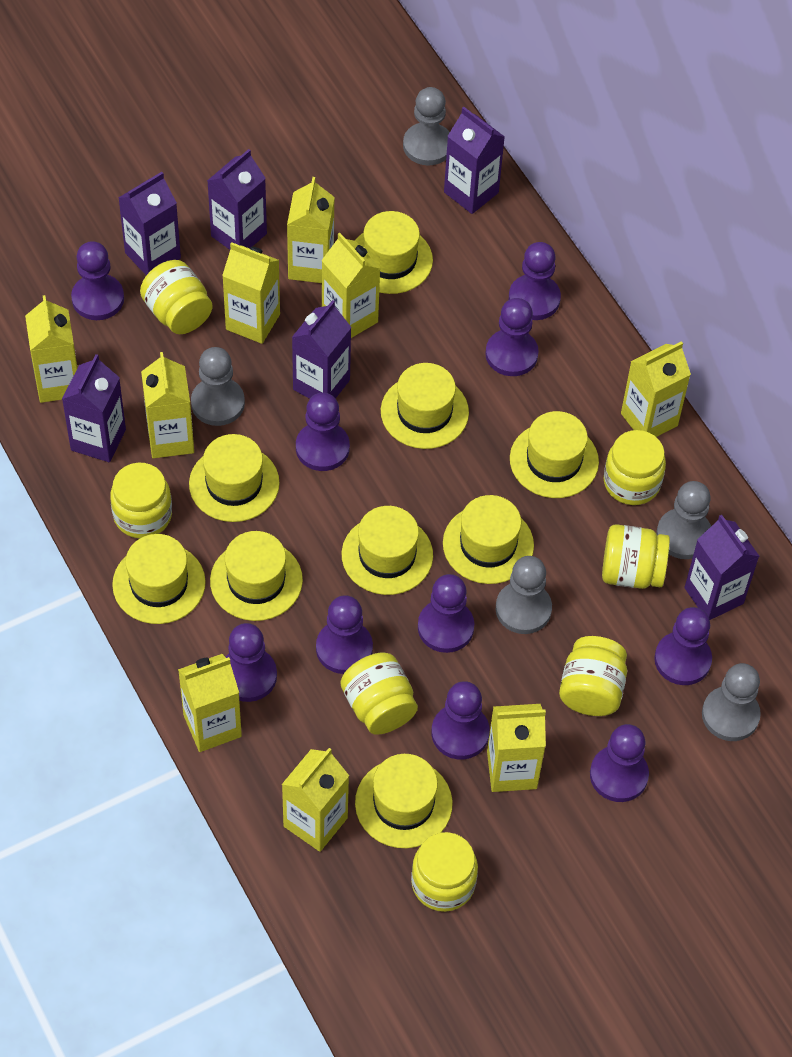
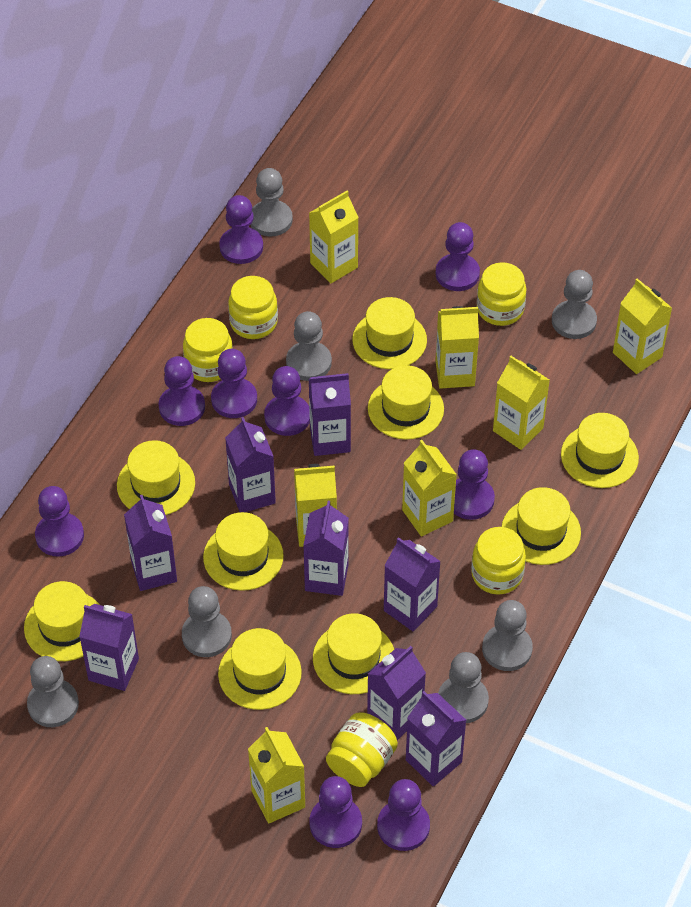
grey pawn: [191,347,245,426] [403,87,450,165] [496,556,552,634] [657,481,711,559] [702,663,761,741] = 5 -> [27,656,79,727] [182,586,232,657] [250,168,293,237] [286,311,332,381] [438,652,489,723] [482,600,533,671] [552,270,597,339] = 7
purple carton: [62,354,126,462] [118,172,181,275] [207,149,267,250] [292,300,352,399] [444,107,505,214] [684,515,760,620] = 6 -> [79,604,139,691] [124,495,177,591] [225,417,276,512] [303,501,349,596] [309,373,351,456] [367,646,426,740] [384,537,441,632] [406,691,466,786] = 8
purple pawn: [71,241,124,320] [226,623,277,702] [296,393,350,471] [316,595,373,674] [418,574,474,653] [431,681,490,760] [485,298,539,376] [509,242,561,320] [590,724,649,802] [654,607,712,685] = 10 -> [35,486,84,557] [159,356,205,426] [211,349,257,418] [219,195,263,264] [264,366,310,436] [310,776,362,848] [377,779,430,851] [436,222,480,291] [454,449,495,520] = 9
yellow carton: [25,295,77,403] [141,352,194,458] [178,654,242,752] [222,242,280,344] [282,748,349,852] [287,177,335,283] [321,233,381,338] [487,704,546,792] [621,341,691,437] = 9 -> [248,727,305,824] [294,464,337,547] [309,191,359,283] [402,440,457,537] [435,306,479,389] [493,356,550,450] [613,278,672,374] = 7
yellow jar: [110,463,172,539] [140,260,212,334] [341,652,418,735] [411,832,478,912] [559,636,627,716] [602,524,670,589] [604,430,666,505] = 7 -> [183,318,233,382] [228,276,278,339] [326,712,398,787] [471,527,526,594] [477,262,526,326] = 5

